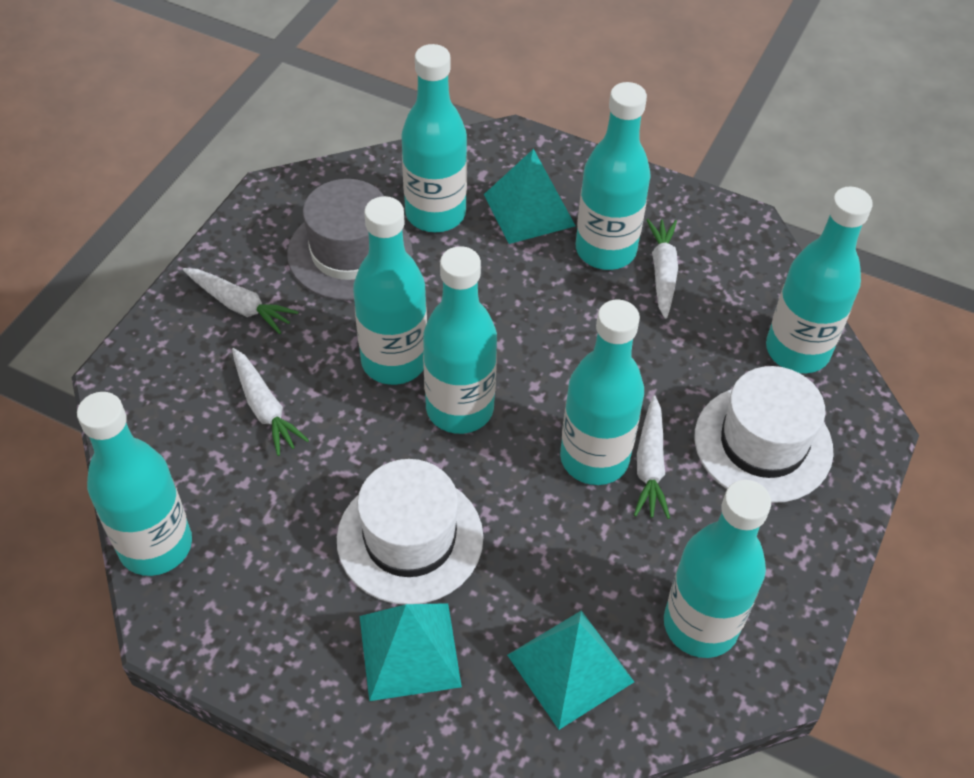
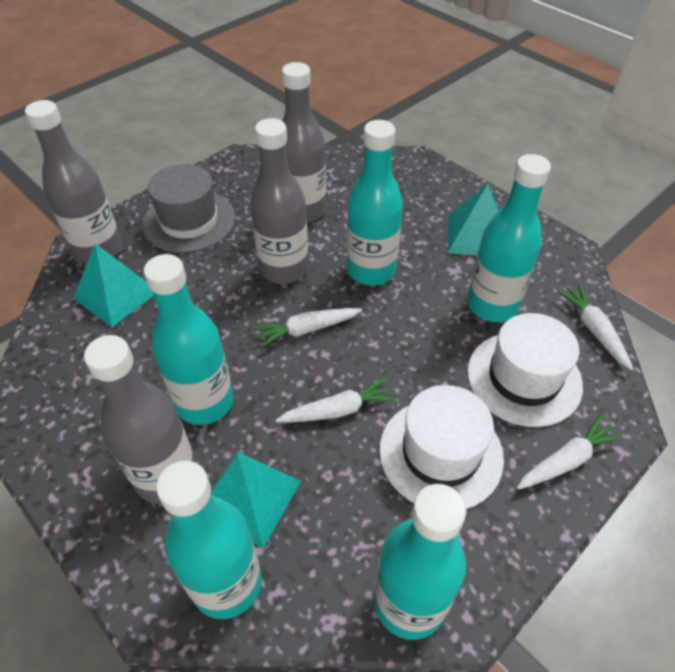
grey bottle: none = 0 -> [25,100,122,264] [84,335,196,504] [250,118,309,284] [282,62,326,223] = 4
turquoise bottle: [77,392,192,576] [353,196,427,385] [401,44,467,232] [423,246,497,434] [560,300,644,485] [576,82,651,270] [664,480,771,658] [766,187,873,373] = 8 -> [144,254,234,425] [156,461,262,619] [346,120,403,285] [374,484,466,640] [467,154,551,322] = 5

